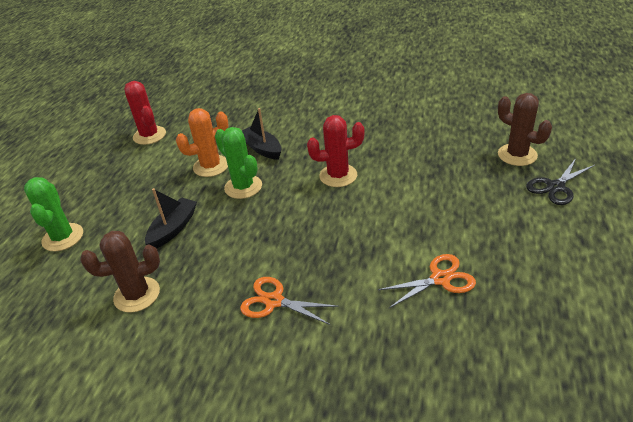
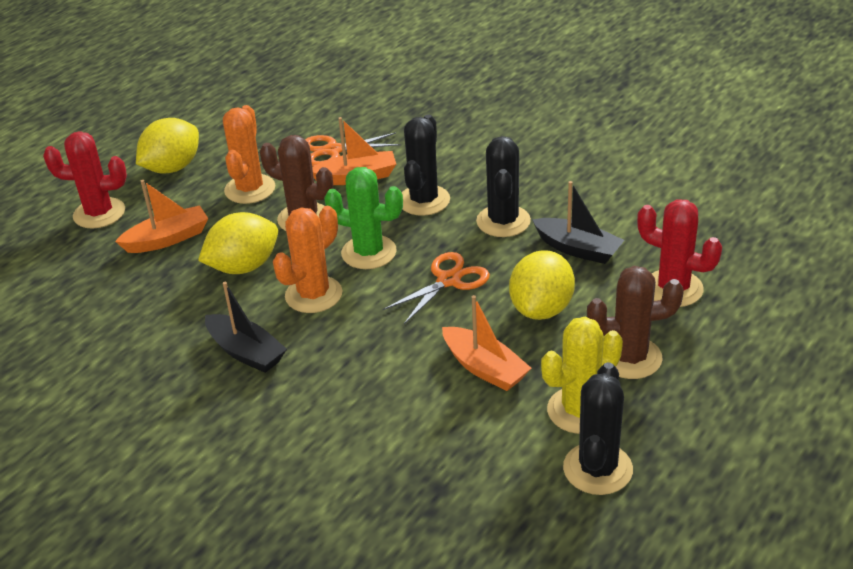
black cactus: none = 0 -> [402,114,450,216] [476,136,531,237] [563,362,633,495] = 3
black scissors: [526,158,595,205] = 1 -> none = 0
green cactus: [24,177,83,252] [215,127,262,199] = 2 -> [324,167,403,269] = 1
orange boat: none = 0 -> [115,180,208,253] [312,117,396,185] [442,295,532,391] = 3
orange cactus: [176,108,229,177] = 1 -> [223,105,275,204] [273,206,342,313] = 2
yellow cactus: none = 0 -> [541,317,623,434] = 1
yellow lemon: none = 0 -> [136,118,199,174] [198,212,278,274] [509,250,575,320] = 3

